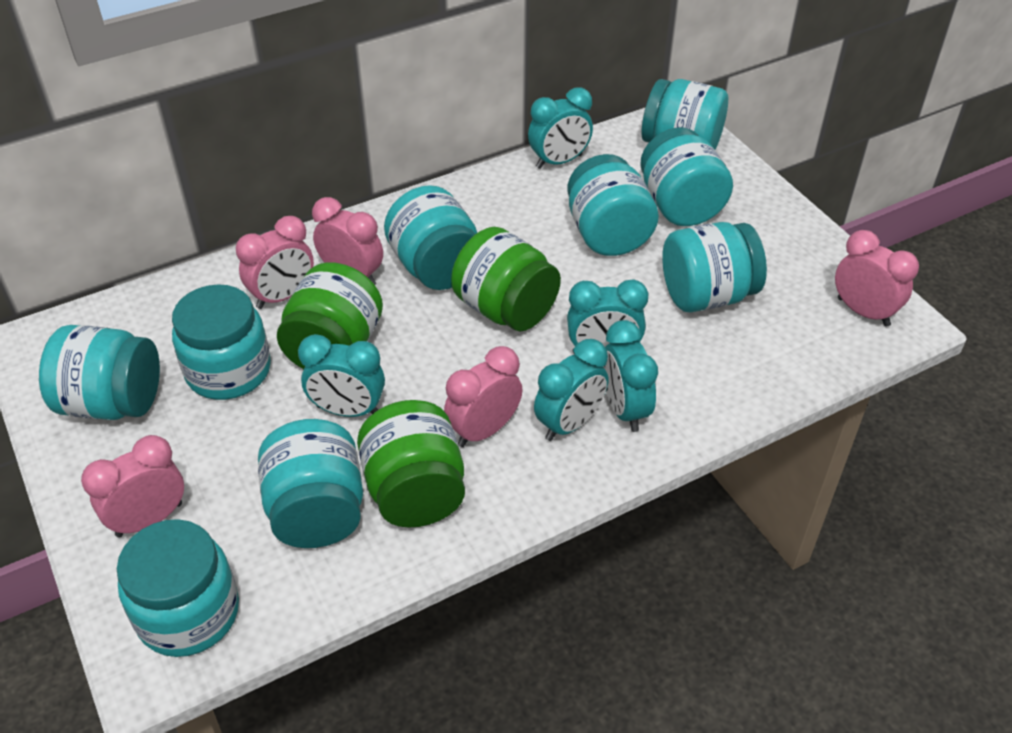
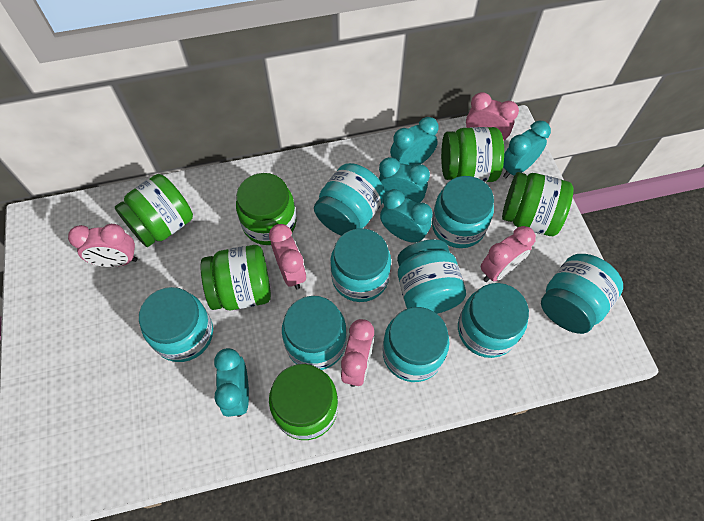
green jar: [277,262,383,369] [357,400,465,528] [451,227,561,331] = 3 -> [115,174,193,247] [201,245,271,310] [236,173,296,245] [269,364,338,440] [441,127,504,183] [502,172,573,236] = 6

